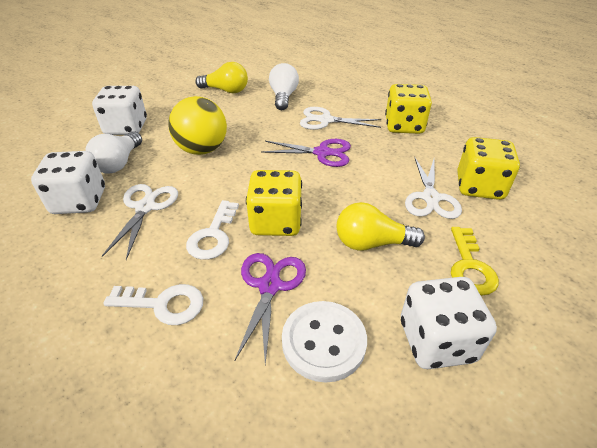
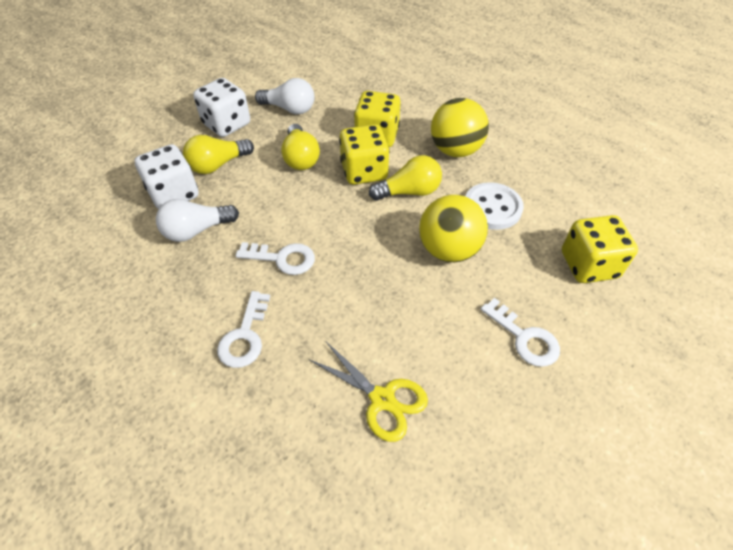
purple scissors: [234,253,306,365] [261,139,351,167] = 2 -> none = 0
white dice: [31,151,105,214] [92,86,147,135] [401,277,497,369] = 3 -> [135,144,199,209] [193,78,250,137] = 2
white key: [103,284,203,325] [186,200,239,260] = 2 -> [217,291,270,368] [236,242,315,275] [481,298,560,367] = 3
white scissors: [101,184,178,260] [300,107,381,130] [405,157,462,219] = 3 -> none = 0
yellow ball: [168,96,227,155] = 1 -> [419,195,488,262] [431,98,489,157] = 2
yellow key: [451,227,499,296] = 1 -> none = 0
yellow light bulb: [195,62,248,94] [336,202,425,251] = 2 -> [183,135,254,174] [281,124,320,170] [369,155,442,201] = 3
yellow scissors: none = 0 -> [309,341,428,442] = 1

